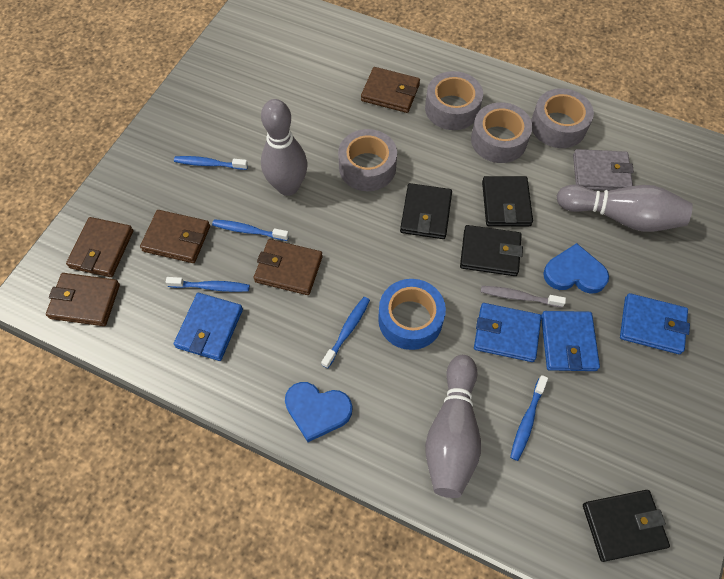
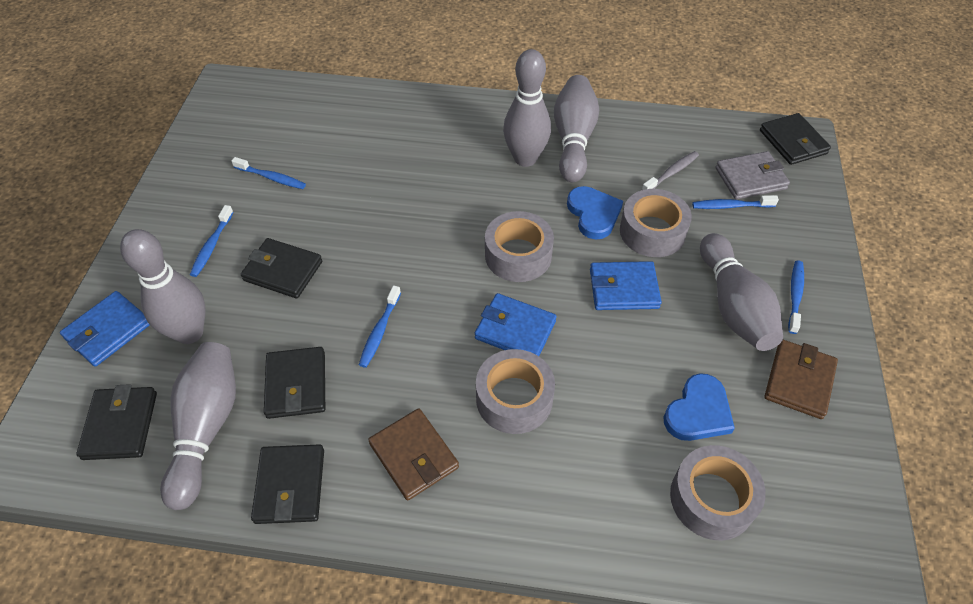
black wallet: [400,183,452,239] [460,225,523,276] [482,176,533,226] [583,490,670,562] = 4 -> [76,384,157,460] [241,238,322,298] [251,444,324,524] [264,347,325,419] [760,113,831,165] = 5
blue tape: [378,279,446,350] = 1 -> none = 0
blue wallet: [174,293,243,361] [474,303,541,362] [541,311,600,371] [620,293,690,354] = 4 -> [60,291,150,367] [475,293,557,356] [590,261,662,310] = 3
brown wallet: [46,273,120,326] [66,217,133,277] [140,210,210,263] [254,239,323,295] [361,67,420,113] = 5 -> [368,408,459,500] [764,340,838,419] = 2
grey bowling pin: [261,99,307,196] [425,355,481,498] [557,185,693,232] = 3 -> [120,229,206,344] [160,342,236,510] [503,49,551,167] [554,75,599,182] [700,233,783,351] = 5

